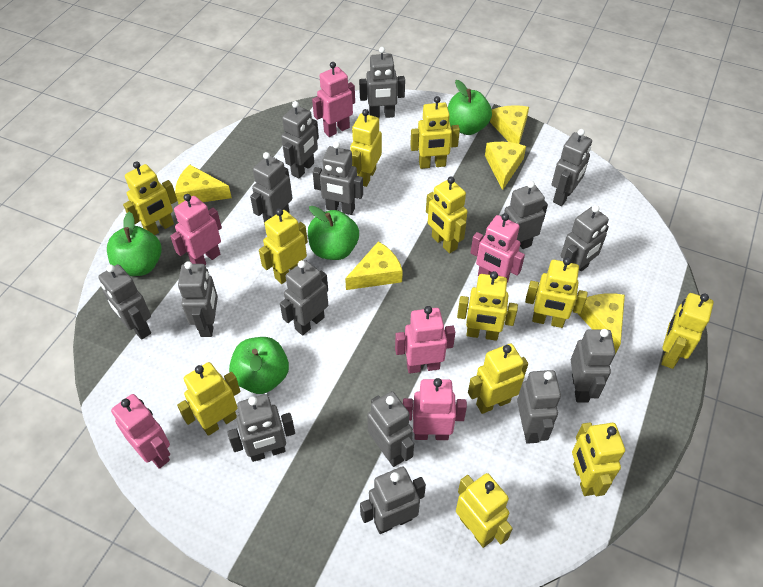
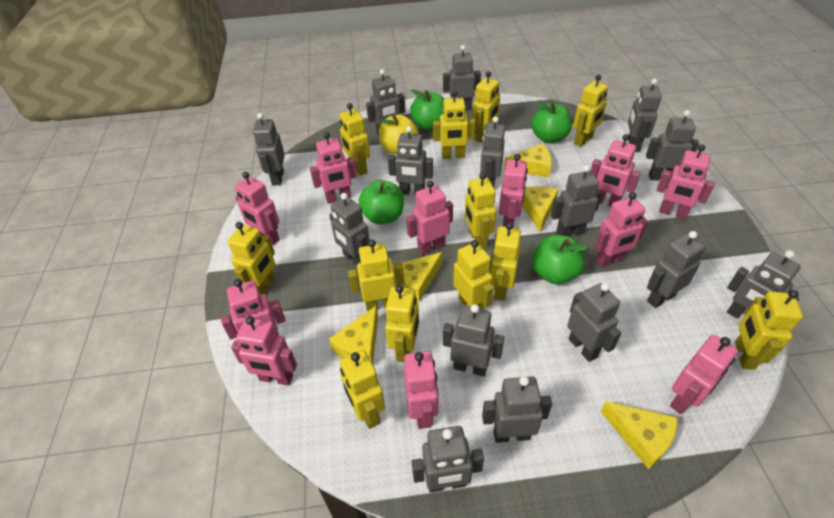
pink robot: [111,394,170,469] [170,194,222,265] [312,62,355,137] [395,306,455,374] [403,378,467,440] [471,213,525,282] = 6 -> [221,279,286,339] [231,316,297,386] [235,172,280,245] [310,132,357,204] [404,351,438,429] [406,180,453,255] [499,154,528,227] [590,134,641,207] [595,192,648,267] [657,144,715,219] [670,335,738,414] = 11
yellow apple: none = 0 -> [379,114,419,154] = 1

